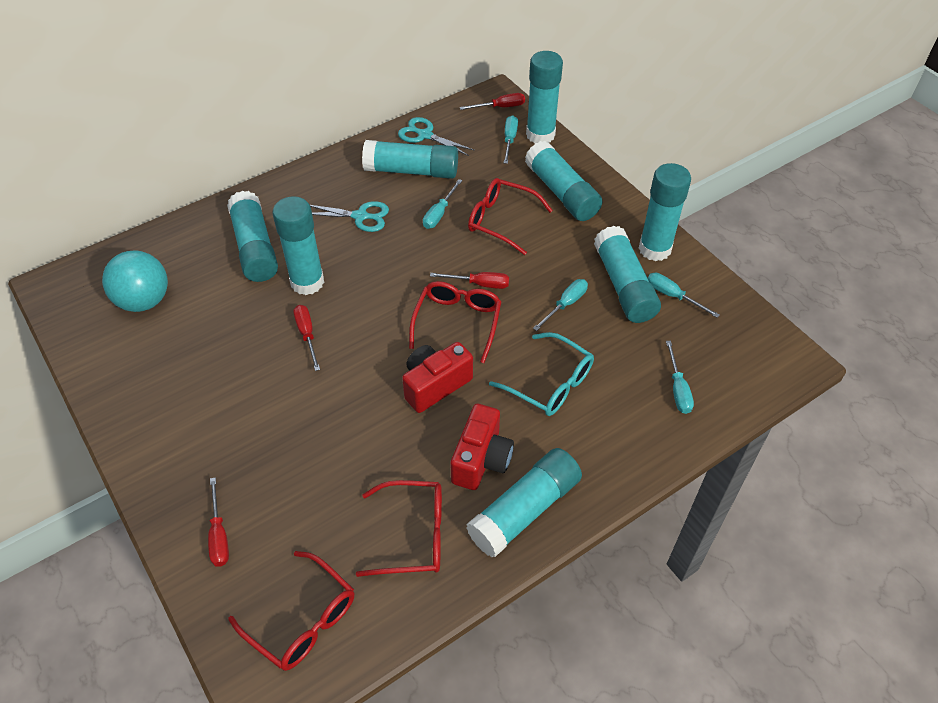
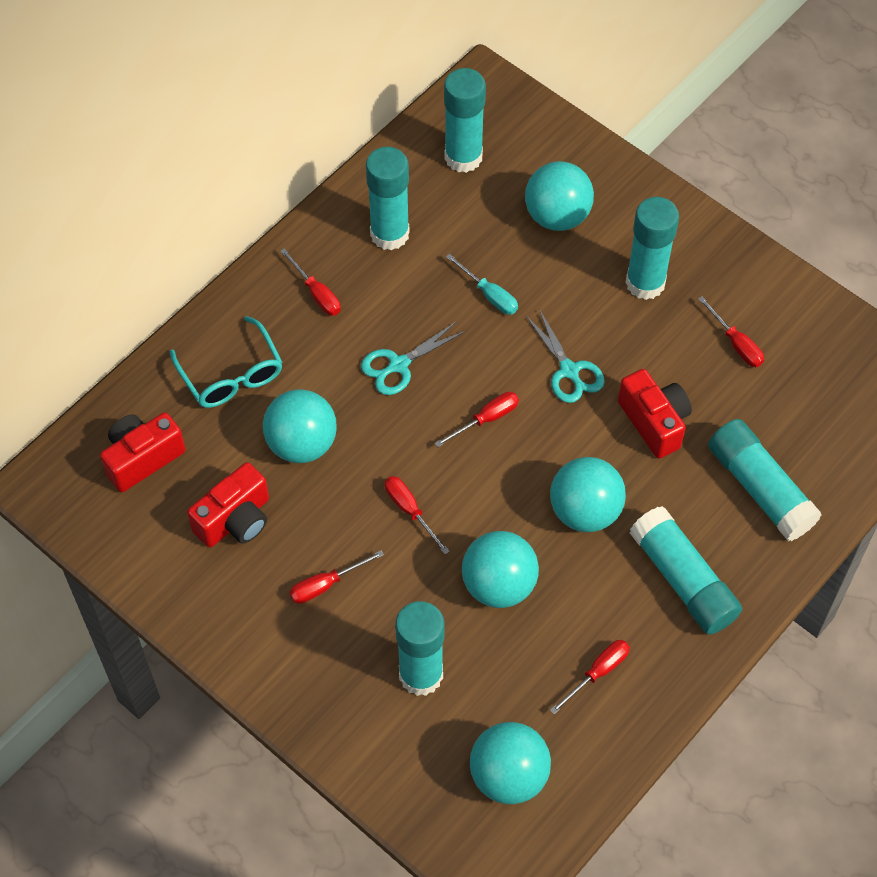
red camera: [402,342,473,413] [450,404,514,490] = 2 -> [100,412,186,492] [187,462,269,547] [618,369,692,458] = 3
red glasses: [228,551,354,671] [356,480,442,577] [409,281,501,363] [468,178,553,255] = 4 -> none = 0
red screwdriver: [208,477,229,567] [294,305,320,371] [430,272,509,289] [460,93,525,110] = 4 -> [280,248,341,316] [289,550,384,604] [385,476,449,555] [435,392,519,447] [550,640,630,714] [698,296,764,367] = 6
turquoise ball: [102,250,168,312] = 1 -> [263,389,337,463] [462,531,539,608] [470,722,551,804] [525,161,594,231] [550,457,626,532] = 5
turquoise glue stick: [227,191,278,282] [273,196,324,295] [362,140,458,179] [466,448,582,558] [525,141,602,221] [526,51,563,144] [594,226,661,323] [639,163,691,261] = 8 -> [366,147,410,251] [395,601,445,696] [444,68,486,173] [625,197,679,300] [630,506,742,635] [708,419,822,541] = 6
turquoise screwdriver: [423,179,462,229] [504,115,518,164] [533,279,588,331] [648,273,720,318] [666,341,694,414] = 5 -> [446,254,518,315] = 1

